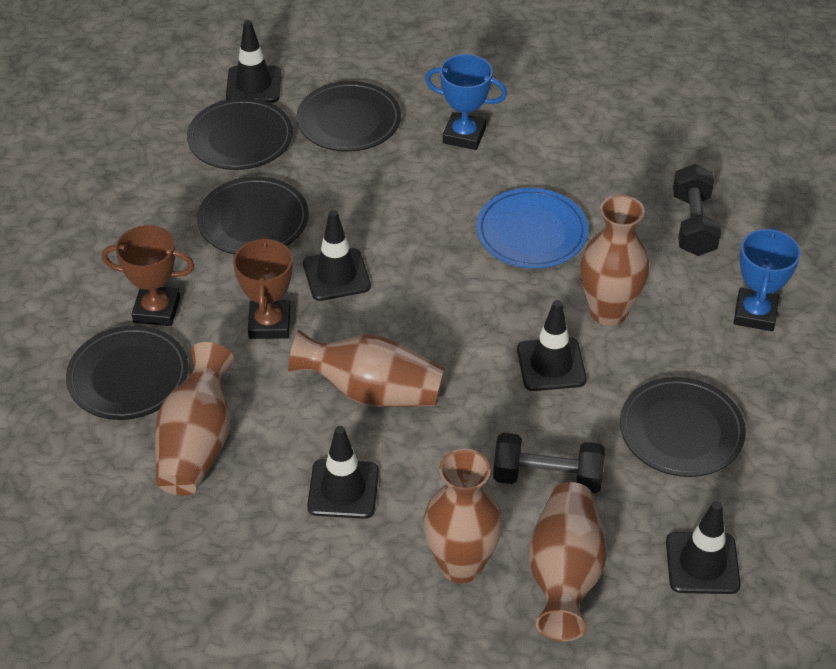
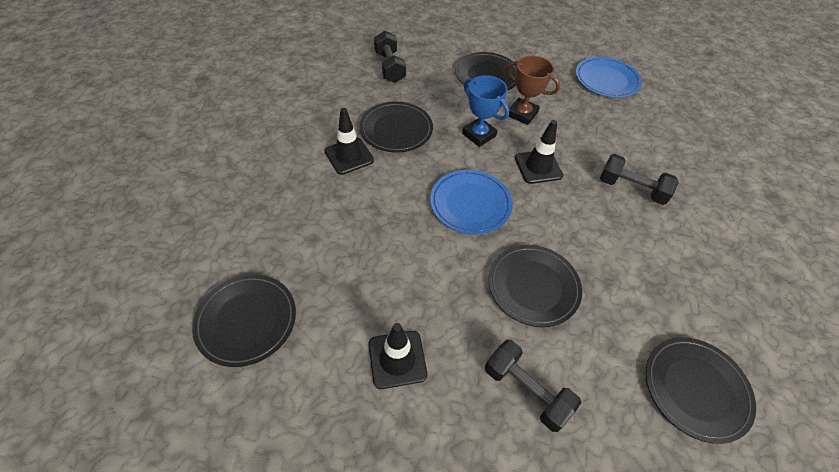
black dumbbell: [493,433,605,494] [673,164,721,256] = 2 -> [374,30,406,83] [485,340,581,432] [600,154,679,205] = 3
black traffic cone: [226,20,281,103] [303,210,371,301] [307,426,379,519] [517,300,587,391] [666,501,741,594] = 5 -> [324,108,374,175] [368,323,427,389] [515,120,563,184] = 3
blue plate: [476,188,588,268] = 1 -> [430,170,513,234] [576,57,642,98] = 2
blue trophy: [425,54,507,150] [734,227,801,331] = 2 -> [462,75,509,147] = 1
brown trophy: [102,225,194,326] [233,236,293,339] = 2 -> [506,56,560,125] = 1
brown vase: [155,342,234,496] [288,330,445,407] [423,449,503,584] [528,482,607,641] [580,195,649,326] = 5 -> none = 0

